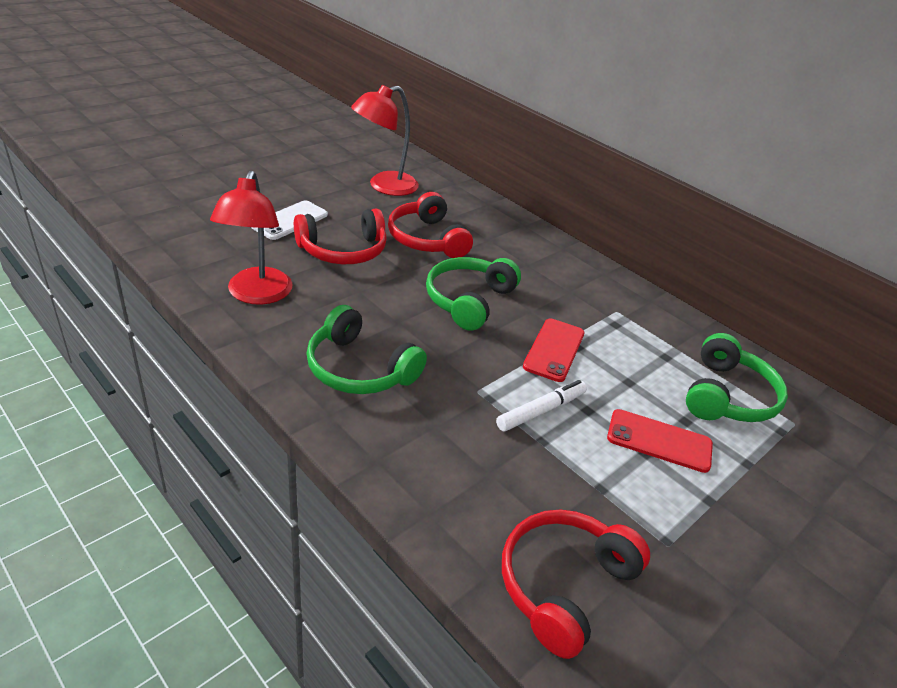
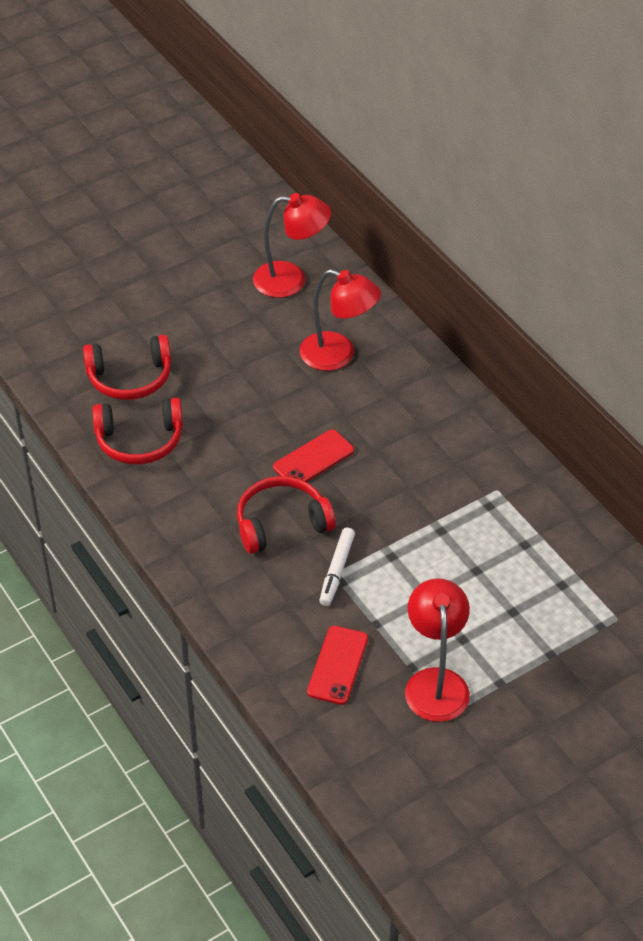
green headphones: [306,305,427,394] [426,257,521,331] [686,333,788,422] = 3 -> none = 0
red lamp: [210,171,293,305] [351,85,419,196] = 2 -> [253,193,331,298] [300,269,381,371] [405,578,470,722] = 3
white phone: [251,200,328,240] = 1 -> none = 0

